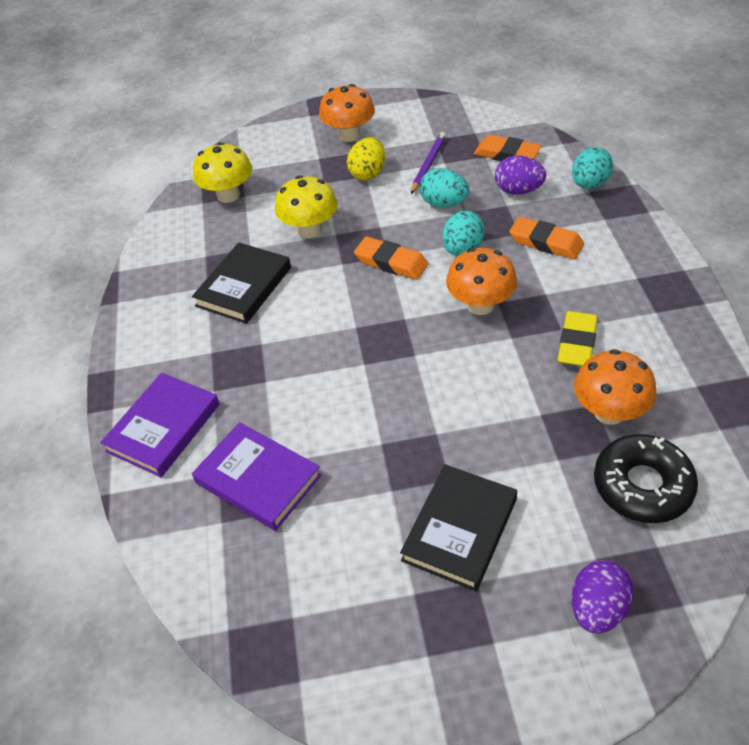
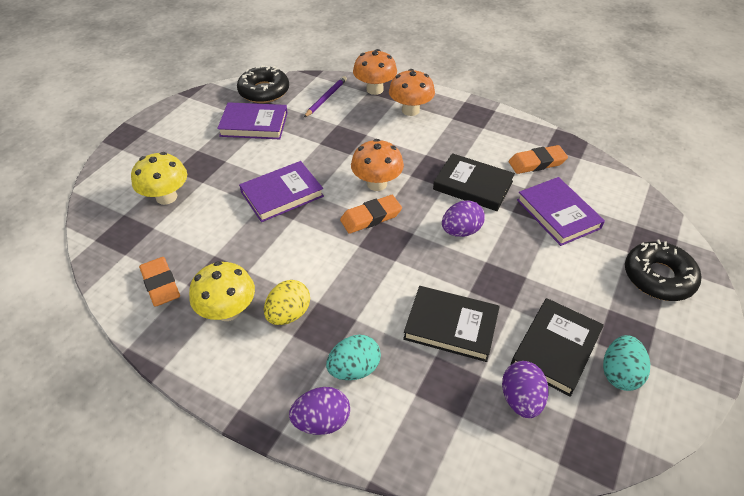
black book: [192,242,291,324] [400,464,517,591] = 2 -> [403,286,500,362] [433,153,515,211] [511,298,604,397] = 3
black donut: [594,434,698,523] = 1 -> [237,65,289,103] [625,240,701,301] = 2
purple book: [100,373,219,477] [192,422,322,531] = 2 -> [217,102,288,139] [239,161,324,222] [517,177,605,246] = 3
purple egg: [495,156,546,195] [571,560,633,634] = 2 -> [289,387,350,435] [442,200,485,237] [502,361,548,418] = 3
turquoise egg: [420,168,469,208] [442,211,485,256] [572,147,613,189] = 3 -> [326,334,381,380] [603,335,650,391] = 2
yellow eraser: [558,311,598,366] = 1 -> none = 0

